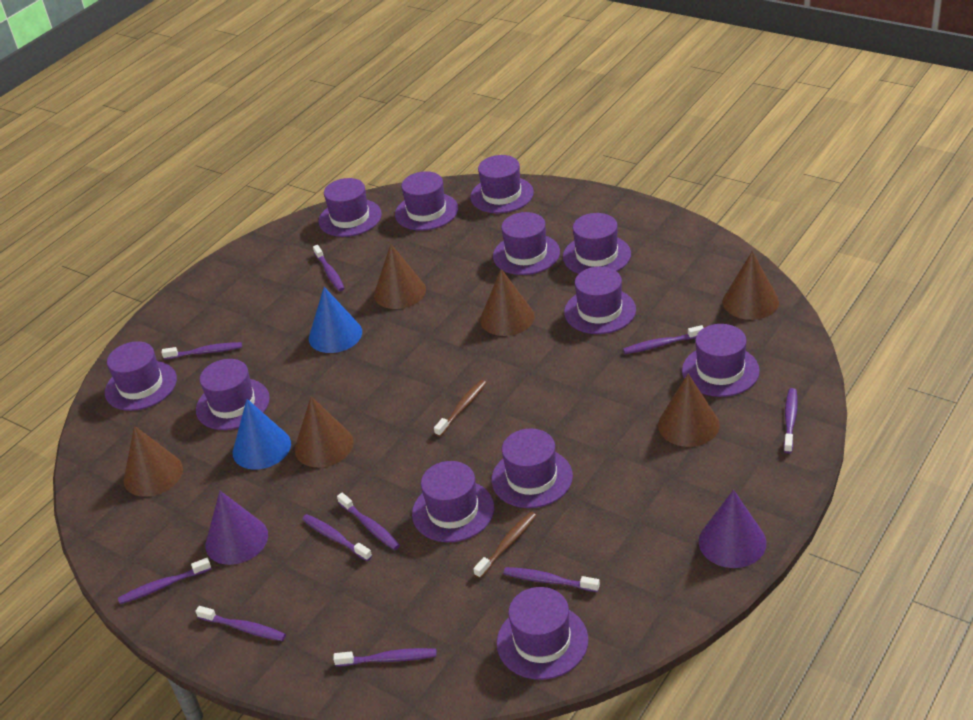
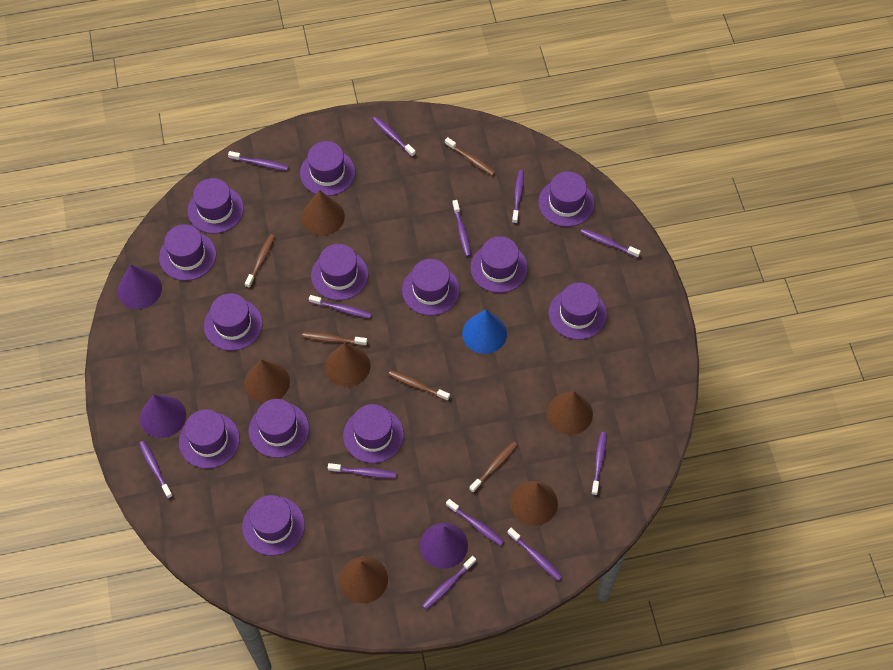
blue cone: [233,399,291,470] [309,287,362,353] = 2 -> [462,309,507,354] = 1
brown toothbrush: [434,380,486,437] [473,512,536,578] = 2 -> [245,234,275,288] [302,332,367,346] [388,370,450,401] [445,137,496,176] [469,441,517,493] = 5
purple cone: [205,491,268,565] [699,490,767,568] = 2 -> [118,264,162,309] [140,394,186,438] [420,523,468,569] = 3
purple hat: [105,341,177,411] [196,359,270,430] [319,178,382,237] [395,171,458,231] [412,461,494,542] [470,155,534,213] [491,429,573,508] [493,212,560,275] [497,587,588,680] [563,213,631,274] [564,267,636,334] [682,324,760,397] = 12 -> [159,224,216,281] [179,409,240,469] [188,178,244,234] [204,293,263,351] [242,495,305,556] [248,399,309,458] [300,141,355,196] [311,244,368,300] [343,404,404,463] [402,259,460,316] [470,236,528,293] [538,171,594,227] [549,282,607,340] = 13
purple toothbrush: [118,558,211,604] [162,342,242,360] [195,606,286,641] [302,514,372,561] [313,245,345,291] [333,648,437,666] [337,493,400,550] [503,567,600,592] [623,325,704,354] [784,388,798,453] = 10 -> [139,441,173,499] [228,151,289,171] [309,295,372,319] [328,463,397,478] [372,116,416,157] [422,556,476,610] [446,499,504,546] [452,200,471,257] [507,528,562,581] [512,170,524,224] [580,228,641,258] [591,432,607,496] = 12

